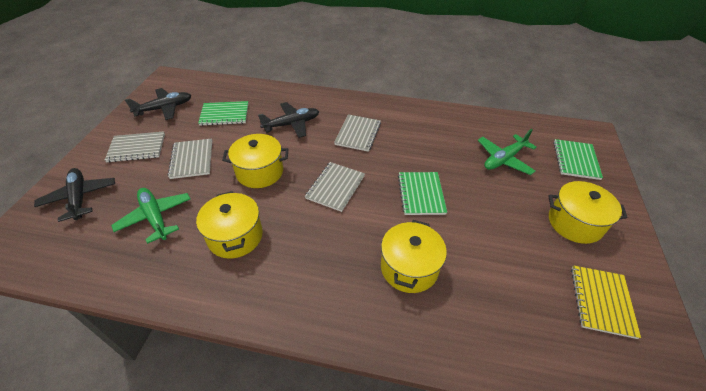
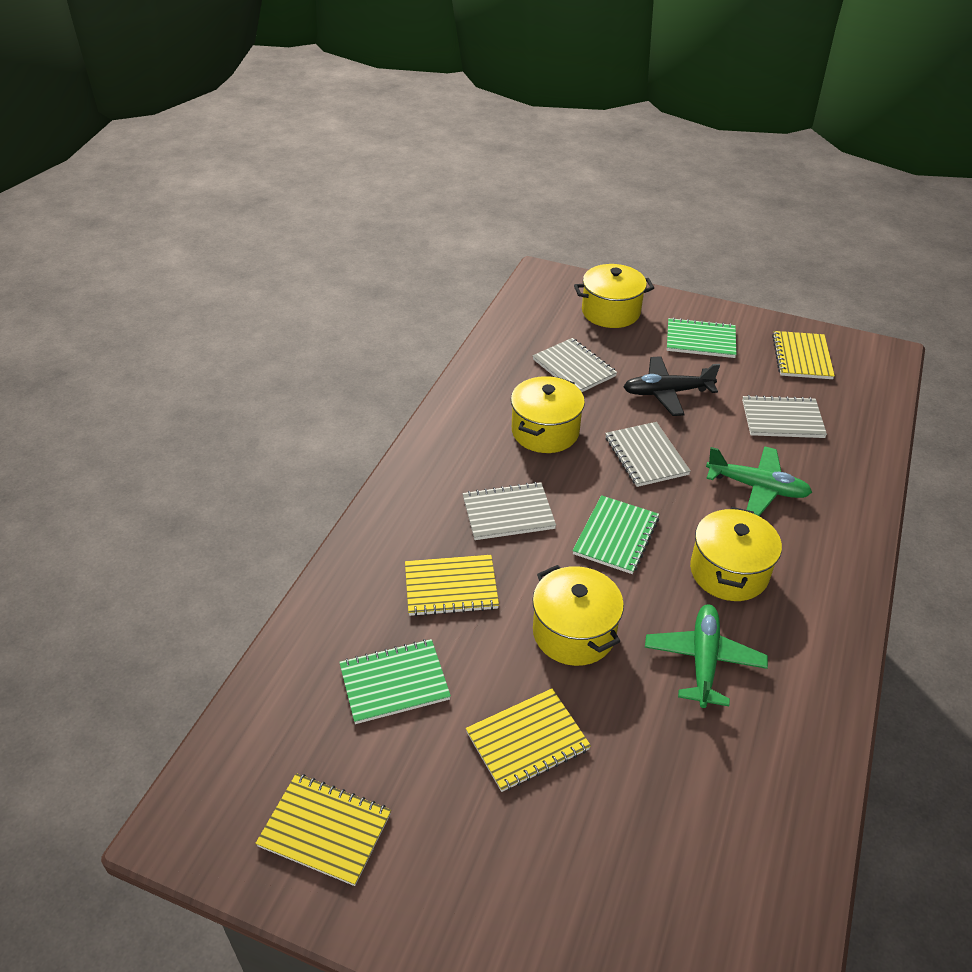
black plane: [34,168,115,222] [125,88,192,120] [258,102,319,138] = 3 -> [624,356,720,416] = 1
yellow notebook: [571,265,641,339] = 1 -> [255,773,391,886] [405,555,499,616] [466,688,591,792] [772,331,835,379] = 4

